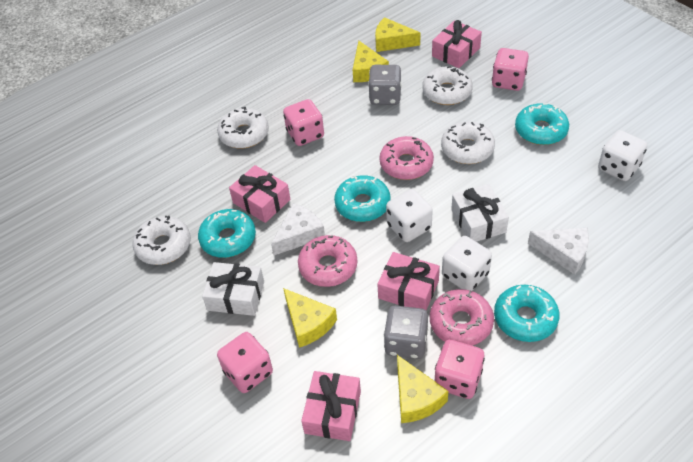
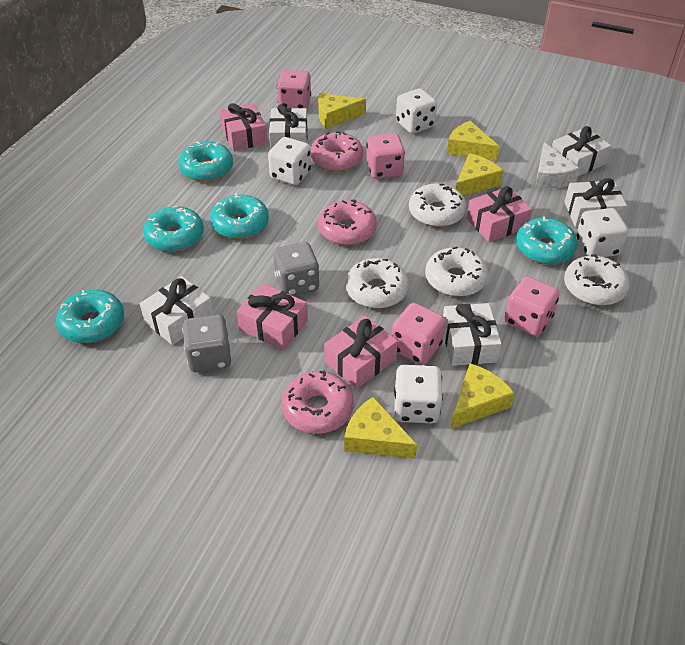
turquoise donut: [198,209,256,258] [334,175,391,222] [494,285,559,342] [515,103,569,145] = 4 -> [56,290,124,343] [143,206,204,252] [178,141,233,181] [210,193,269,239] [516,216,578,264] = 5
white cheese: [271,203,325,255] [528,228,589,275] = 2 -> [535,142,580,188] = 1
white dice: [386,189,433,242] [442,236,492,291] [598,130,647,181] = 3 -> [268,137,311,185] [394,365,443,423] [396,88,437,134] [576,208,628,257] = 4
white gift: [202,262,264,316] [451,184,509,242] = 2 -> [140,276,213,345] [269,104,307,150] [443,303,502,366] [552,126,611,176] [564,178,627,227] = 5
yellow cheese: [283,288,337,348] [353,41,389,82] [375,17,420,52] [397,355,449,423] = 4 -> [318,93,366,129] [344,397,417,459] [447,121,500,161] [451,363,515,429] [456,153,503,196] = 5

